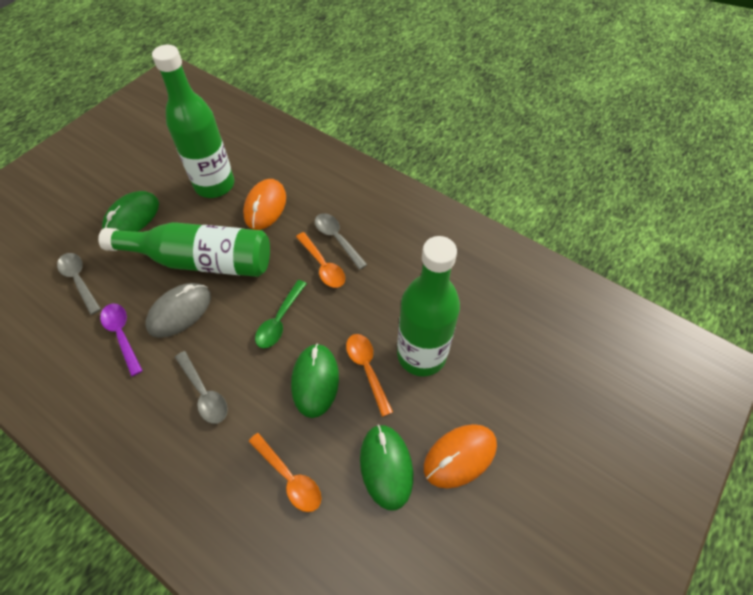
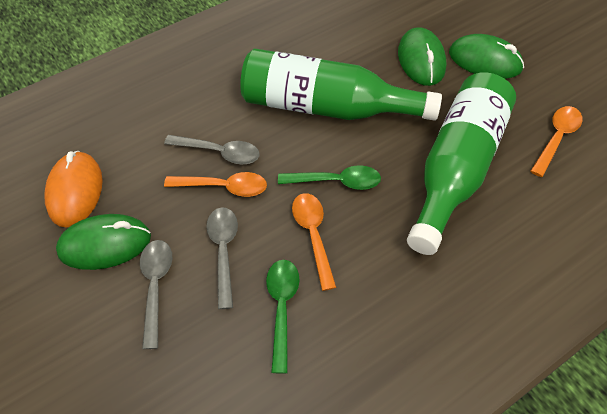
green bottle: [98,222,270,277] [152,45,234,198] [397,236,460,376] = 3 -> [240,49,442,121] [407,72,516,255] = 2
green spoon: [255,280,307,348] = 1 -> [266,260,300,373] [278,165,381,190] = 2
grey mouse: [146,283,211,338] = 1 -> none = 0
orange mouse: [243,179,286,230] [424,424,497,488] = 2 -> [44,151,103,228] = 1
purple spoon: [100,303,143,376] = 1 -> none = 0

